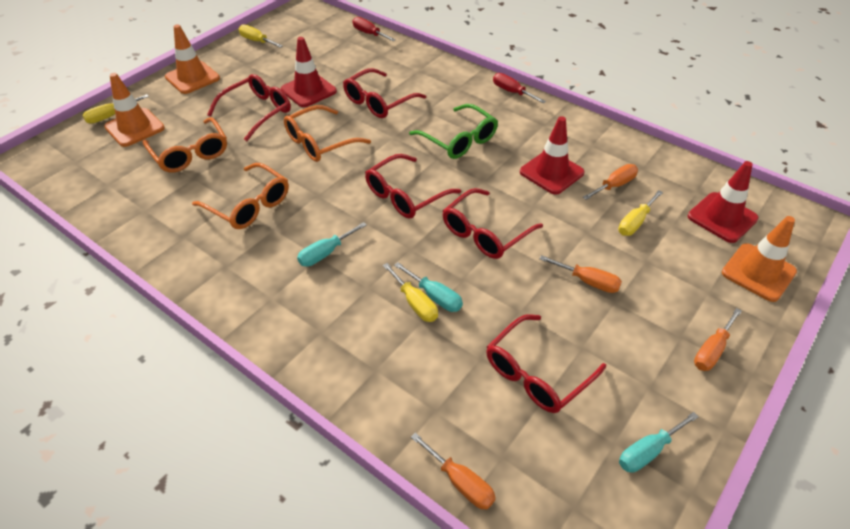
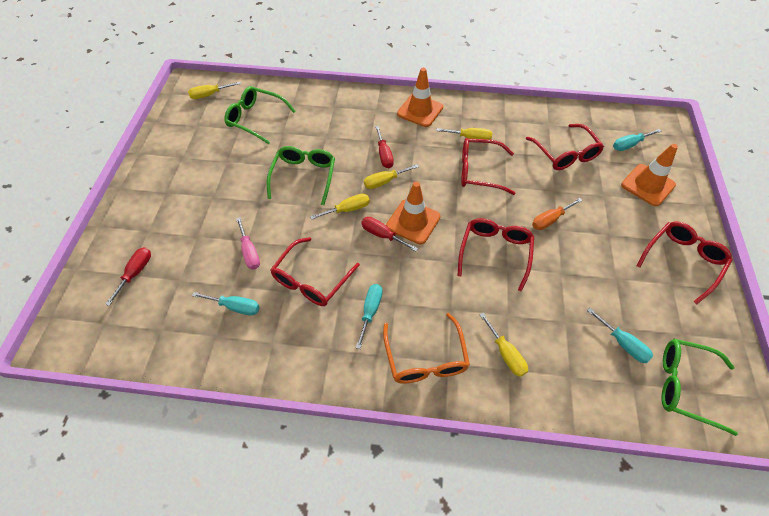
green glasses: [409,104,498,159] = 1 -> [224,86,296,144] [267,146,335,205] [661,339,738,436] = 3
orange glasses: [143,117,227,172] [192,163,289,229] [284,105,371,162] = 3 -> [383,313,470,384] = 1
orange screwdriver: [411,433,496,510] [540,255,622,293] [583,164,638,200] [694,308,742,371] = 4 -> [532,198,583,230] = 1
pink screwdriver: none = 0 -> [236,217,260,270] = 1
red screwdriver: [352,17,396,41] [493,73,546,103] = 2 -> [105,247,151,306] [361,217,418,251] [375,126,394,168] = 3
red traffic cone: [281,37,337,107] [520,116,585,195] [688,161,759,243] = 3 -> none = 0
turquoise screwdriver: [297,222,367,267] [394,262,463,312] [619,412,699,473] = 3 -> [192,292,259,316] [356,284,383,349] [587,308,653,363] [613,129,661,151] = 4
yellow screwdriver: [82,94,149,124] [239,25,283,48] [383,263,438,322] [618,190,663,236] = 4 -> [188,82,241,99] [310,193,370,220] [364,164,419,189] [436,128,492,140] [479,313,528,377] = 5

